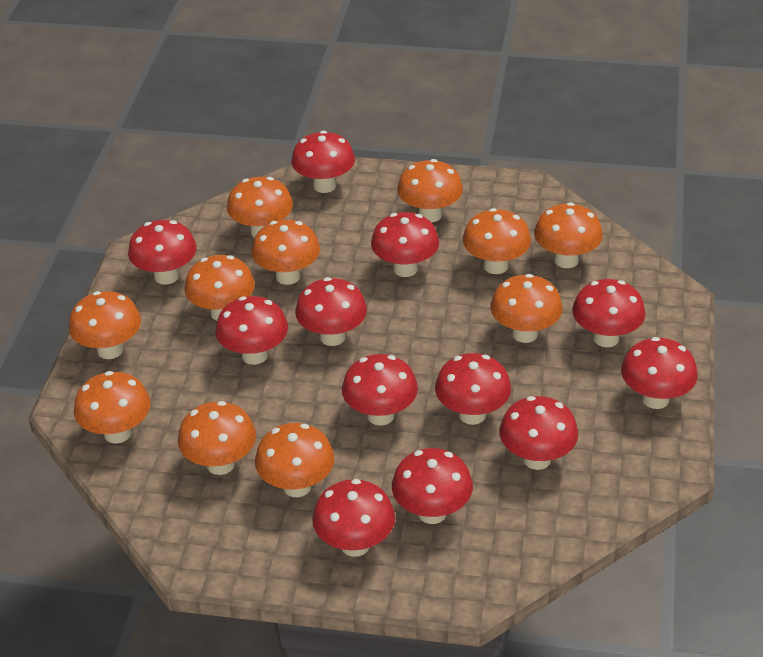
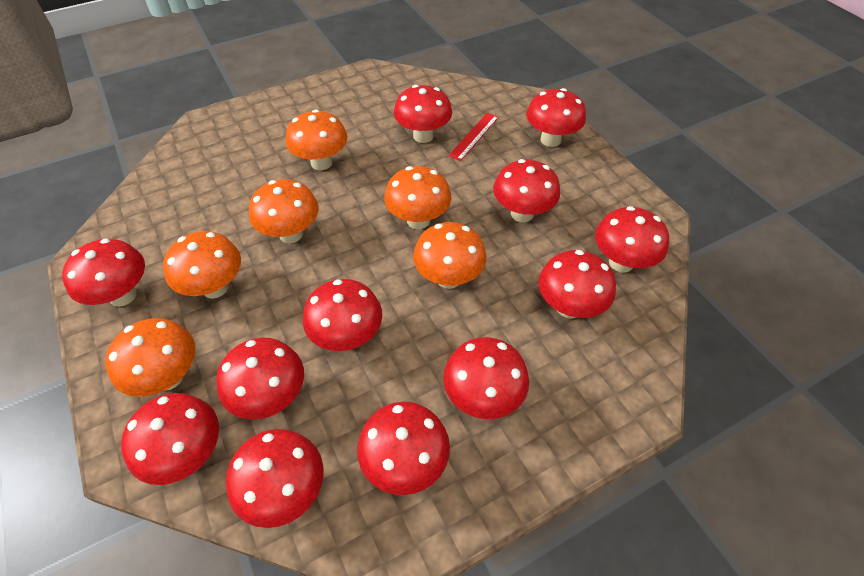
orange mushroom: [69,291,141,359] [74,371,151,444] [178,401,256,475] [185,255,255,321] [227,177,293,238] [251,220,320,285] [255,423,335,497] [397,159,463,223] [463,208,531,274] [490,274,563,343] [534,202,603,268] = 11 -> [105,318,196,397] [163,231,241,298] [249,179,319,243] [286,109,347,170] [384,166,451,229] [413,222,486,289] = 6
red ruler: none = 0 -> [449,113,499,161] = 1

